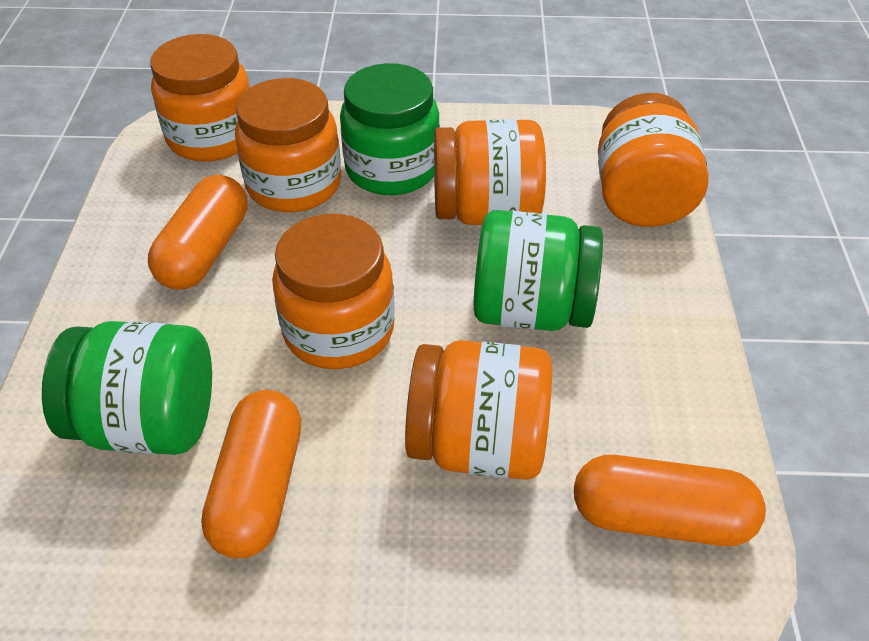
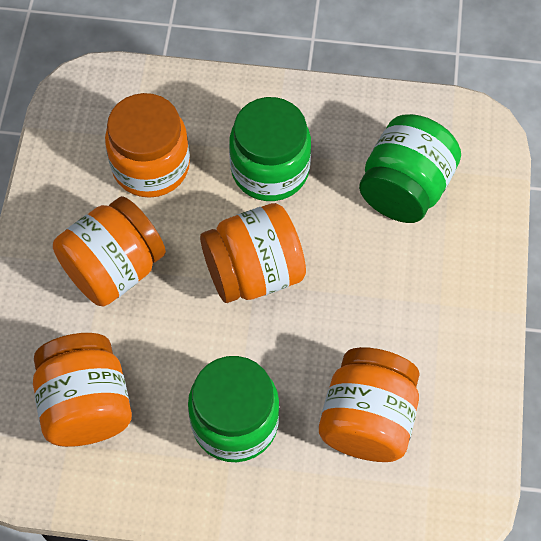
orange capsule: [148,175,248,290] [201,390,301,558] [574,455,766,546] = 3 -> none = 0
orange jar: [150,34,250,162] [235,78,341,212] [272,214,395,369] [405,340,552,480] [434,119,546,225] [598,93,708,227] = 6 -> [33,333,132,447] [53,196,166,307] [105,93,190,198] [200,203,306,303] [319,347,420,462] = 5

